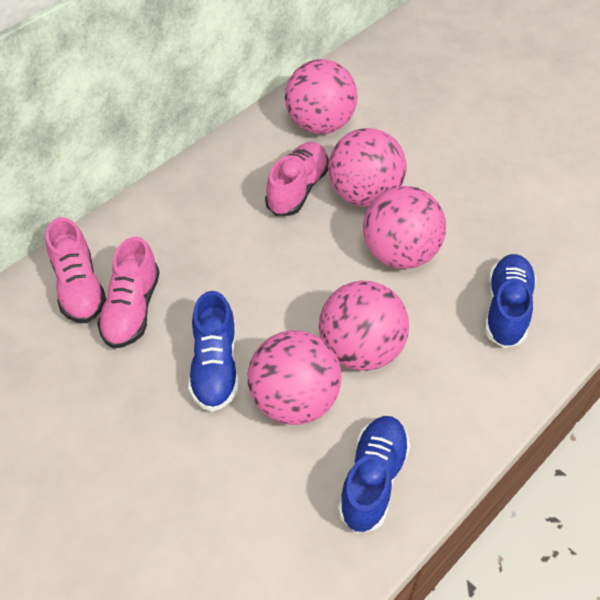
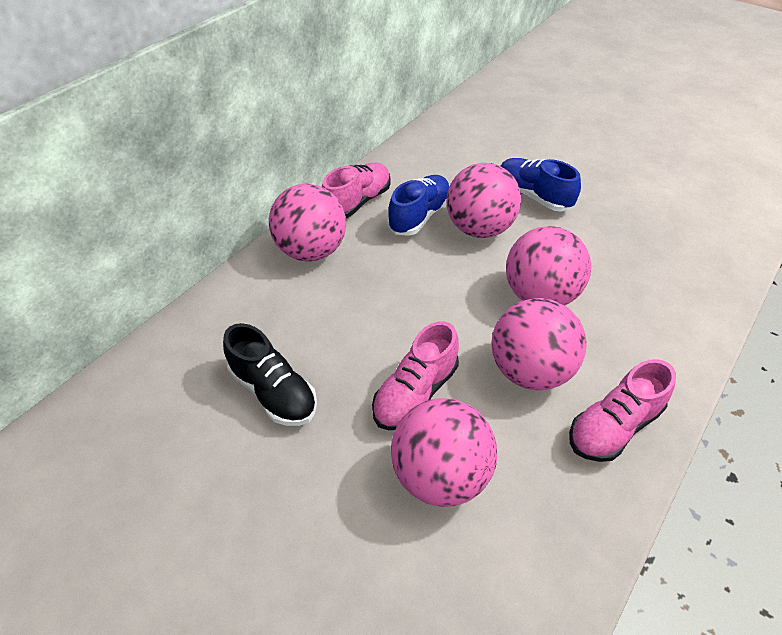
black shoe: none = 0 -> [223,323,317,426] = 1
blue shoe: [188,291,239,412] [338,416,410,533] [485,254,536,348] = 3 -> [387,175,449,236] [501,158,581,211] = 2

